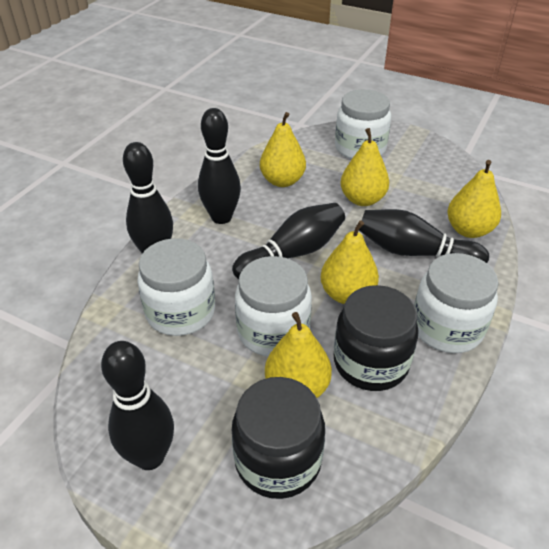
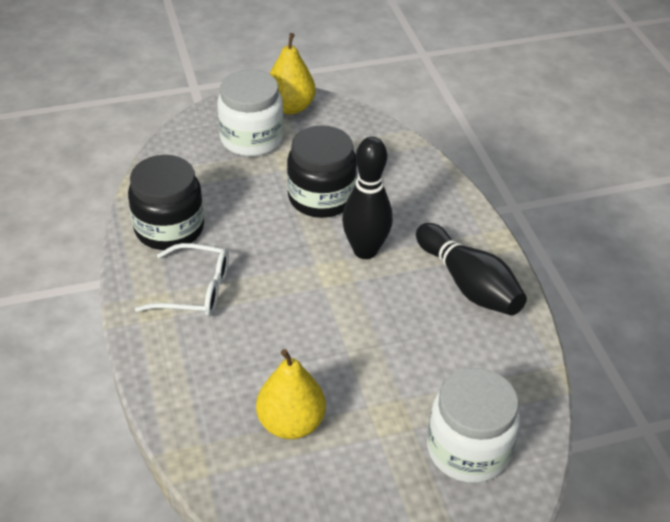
black bowling pin: [101,341,174,470] [123,142,173,254] [198,108,241,224] [232,203,345,279] [359,209,489,263] = 5 -> [342,137,393,259] [416,223,527,316] = 2
white glasses: none = 0 -> [135,243,229,317] = 1
white jar: [137,238,215,336] [235,256,312,356] [335,89,391,159] [414,253,499,353] = 4 -> [217,69,284,157] [427,368,520,483] = 2
yellow pear: [260,112,306,187] [265,312,332,398] [320,220,379,304] [340,128,389,206] [447,160,501,238] = 5 -> [256,349,326,439] [270,33,316,114] = 2

